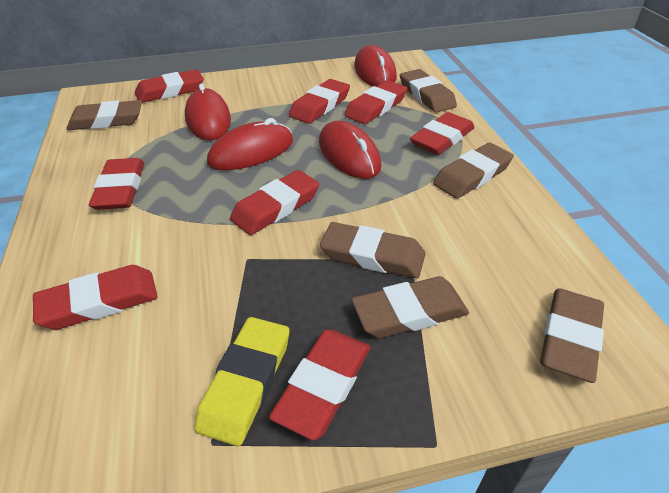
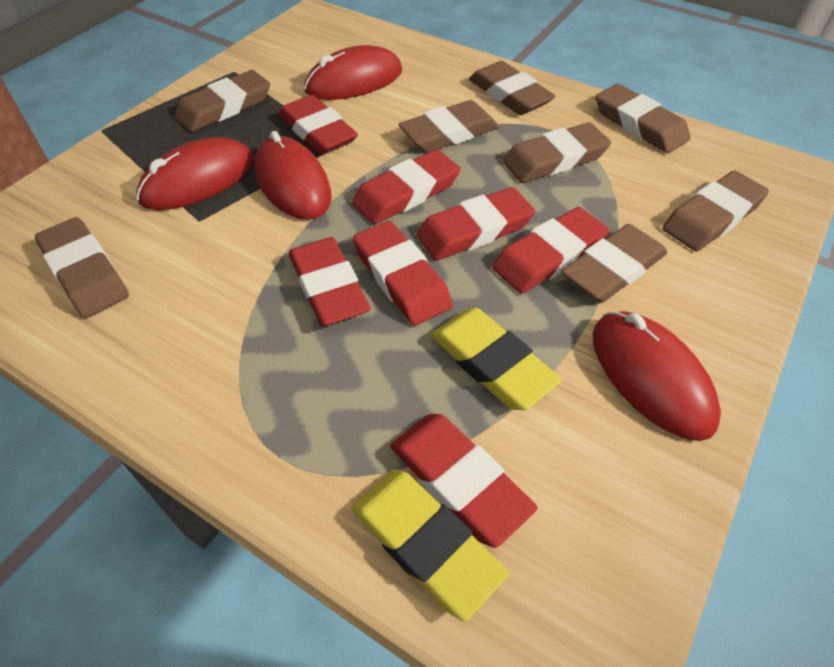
brown eraser: [66,100,142,130] [320,222,426,278] [351,276,469,338] [400,69,457,113] [433,143,514,199] [540,288,604,383] = 6 -> [35,217,129,318] [175,70,270,132] [399,100,499,152] [469,61,556,115] [503,122,611,183] [561,224,667,303] [596,84,690,153] [663,170,769,251] = 8
red eraser: [33,265,158,330] [89,158,144,210] [135,69,204,103] [230,170,319,235] [269,330,371,440] [289,79,350,124] [345,80,407,124] [410,112,475,155] = 8 -> [279,95,358,155] [289,237,371,326] [352,149,460,224] [353,221,453,326] [390,414,537,548] [416,187,535,261] [492,207,609,294] = 7
yellow eraser: [194,317,289,446] = 1 -> [351,470,509,621] [431,308,562,410] = 2

